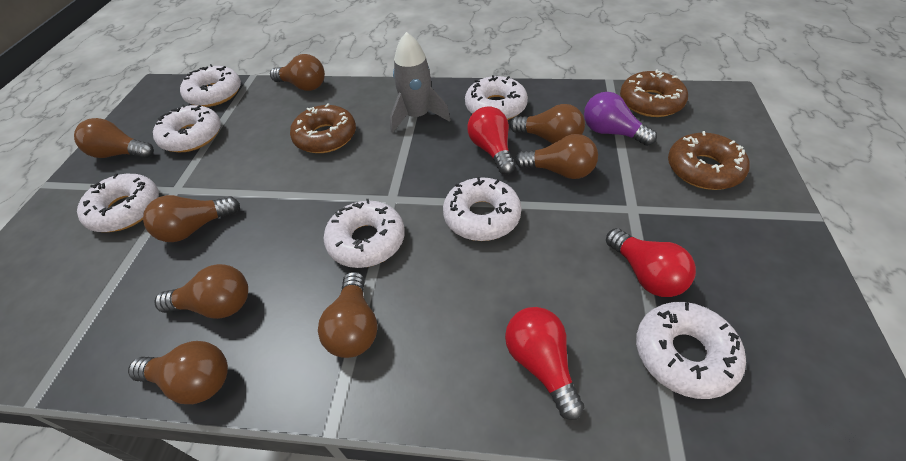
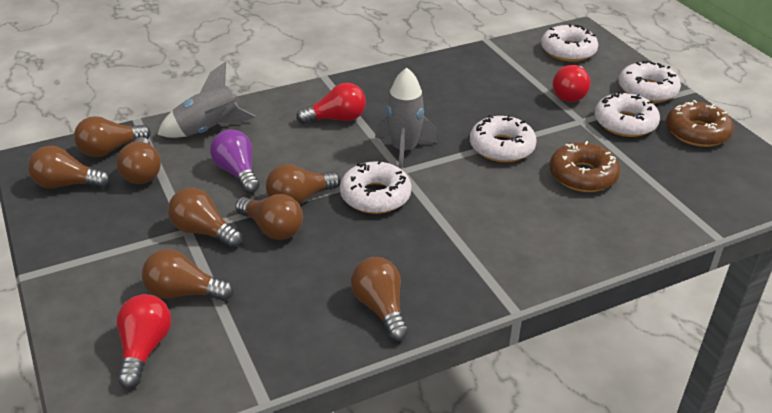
brown donut: [290,103,356,153] [620,70,688,117] [668,131,750,190] = 3 -> [550,141,620,192] [666,100,734,147] = 2
grey rocket: [390,32,451,133] = 1 -> [157,62,256,138] [375,68,438,169] = 2
white donut: [77,173,159,232] [153,104,221,152] [180,64,241,107] [323,199,405,268] [443,177,522,241] [465,75,528,120] [636,302,746,399] = 7 -> [340,160,412,214] [470,115,537,162] [541,24,598,62] [595,91,660,137] [619,61,681,102] = 5

